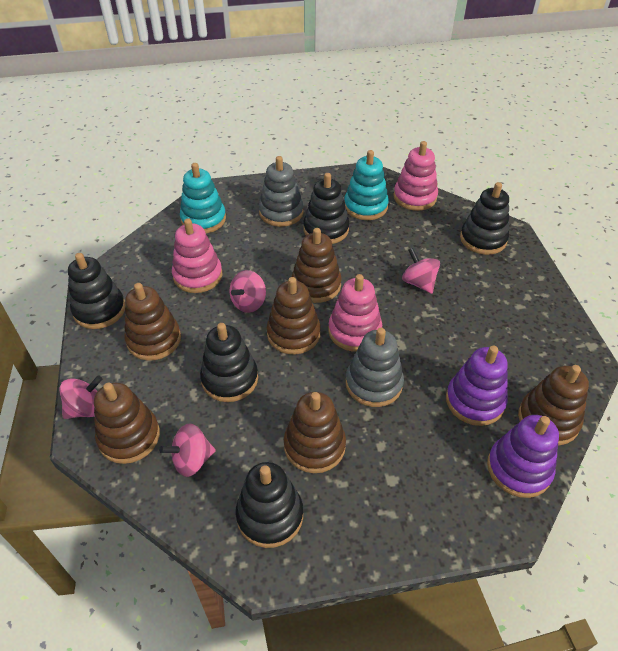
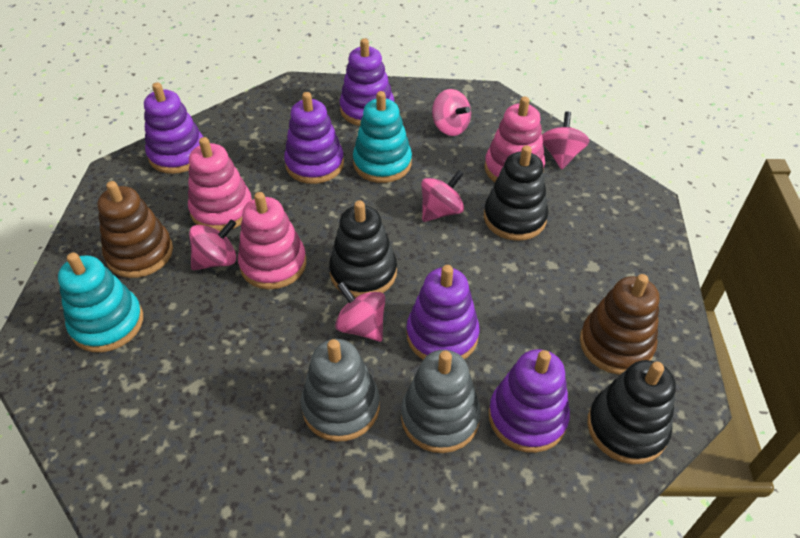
black stacking toy: [68,253,126,329] [200,323,258,402] [236,462,303,548] [303,173,349,244] [460,182,509,255] = 5 -> [329,200,397,298] [484,145,548,241] [587,360,676,464] = 3
brown stacking toy: [94,383,160,464] [124,283,181,361] [267,277,321,354] [284,392,346,473] [291,228,342,303] [518,365,589,445] = 6 -> [97,181,173,278] [580,274,659,375] = 2
pink spinning top: [60,375,102,419] [159,423,216,477] [229,270,266,313] [402,248,440,294] = 4 -> [189,220,236,270] [335,282,385,342] [421,170,464,222] [432,89,471,136] [542,112,590,169] = 5
purple stacking toy: [446,346,508,426] [487,415,559,498] = 2 -> [144,82,203,174] [284,92,344,184] [340,38,394,126] [406,265,479,359] [489,349,570,453] = 5

